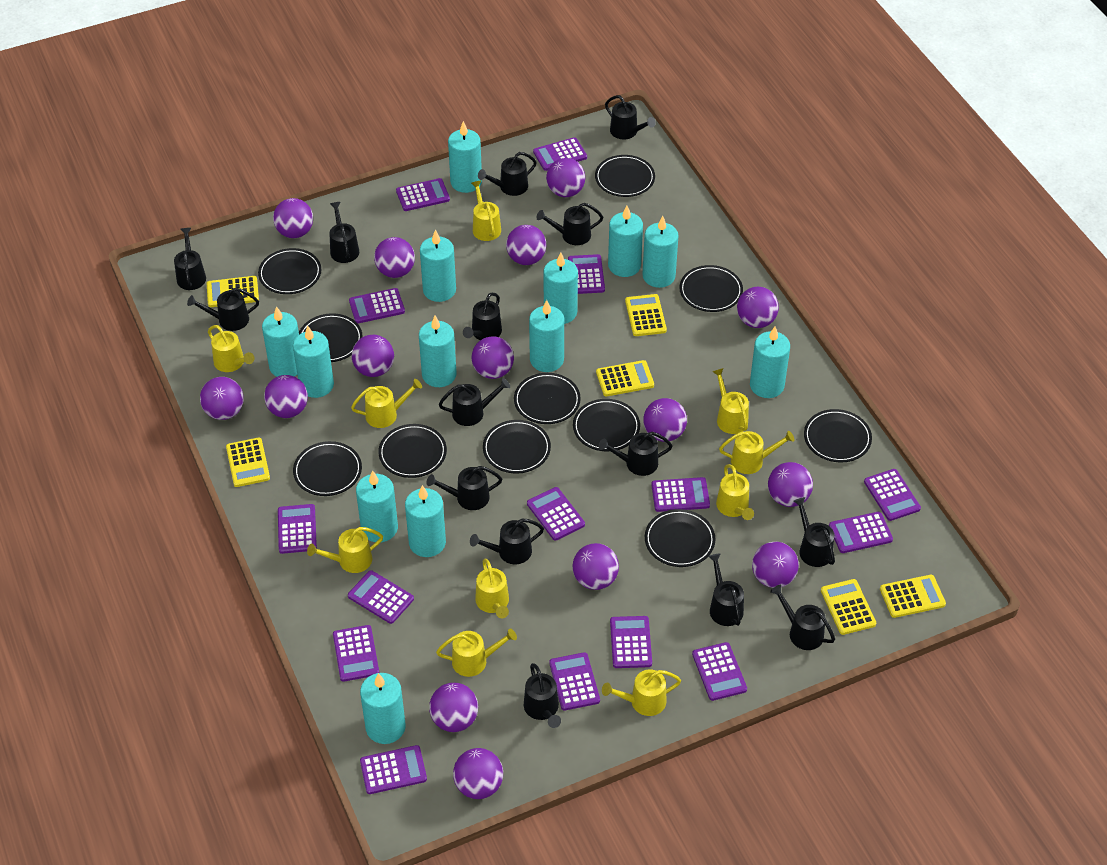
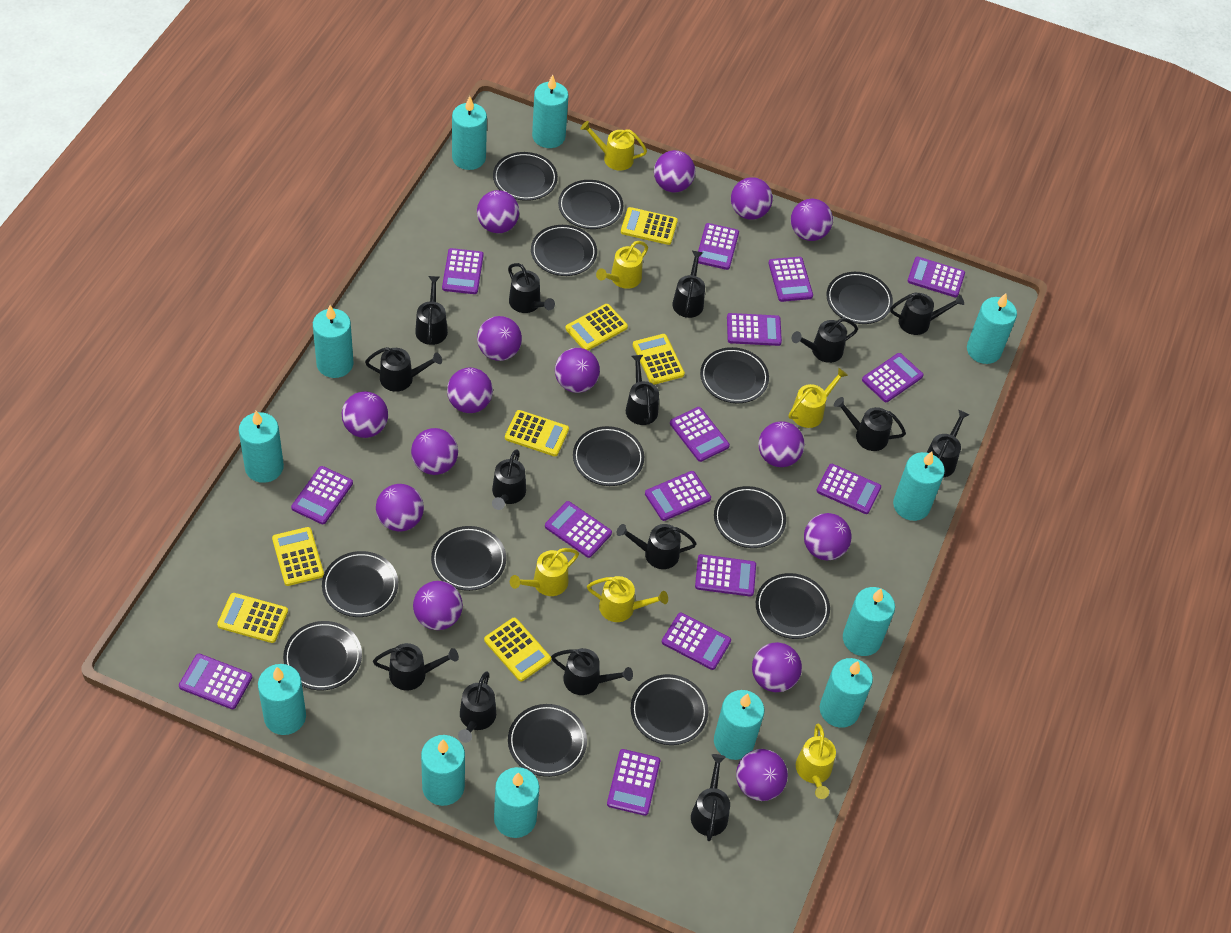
black plate: [258,248,321,294] [293,441,362,496] [299,313,363,362] [378,424,447,478] [483,420,551,474] [514,373,581,424] [573,399,640,452] [595,155,655,197] [645,509,715,567] [679,265,743,312] [804,409,872,462] = 11 -> [283,621,362,690] [322,551,398,617] [431,526,506,591] [493,152,558,201] [508,704,587,777] [531,225,597,276] [558,180,623,229] [573,426,644,486] [631,674,708,745] [700,347,769,403] [714,486,786,548] [756,573,830,639] [826,272,893,324] = 13
turquoise candle: [262,306,299,377] [293,326,334,398] [356,470,398,542] [360,673,406,744] [405,485,446,557] [419,316,457,387] [420,230,456,302] [448,121,482,193] [529,300,564,372] [543,252,578,324] [608,206,643,277] [642,216,679,288] [750,326,790,398] = 13 -> [239,411,284,483] [258,664,306,735] [313,305,354,378] [421,735,465,806] [452,96,487,170] [494,767,539,838] [532,74,568,148] [714,690,764,760] [820,658,873,728] [843,587,895,656] [893,451,945,521] [967,293,1017,364] = 12
yellow calculator: [207,276,259,307] [226,438,270,487] [596,360,654,396] [625,294,667,336] [821,579,876,635] [880,575,946,618] = 6 -> [217,593,288,643] [272,527,324,586] [484,618,551,681] [505,410,569,456] [565,304,628,351] [621,207,678,245] [633,334,685,385] = 7
yellow watering can: [208,325,255,372] [307,527,383,573] [351,379,422,428] [436,628,517,677] [471,181,501,241] [475,559,509,618] [602,669,681,716] [712,368,749,434] [716,464,754,520] [719,431,795,474] = 10 -> [510,548,579,596] [581,121,647,171] [587,576,668,622] [596,241,648,289] [789,368,848,428] [796,724,836,799] = 6

